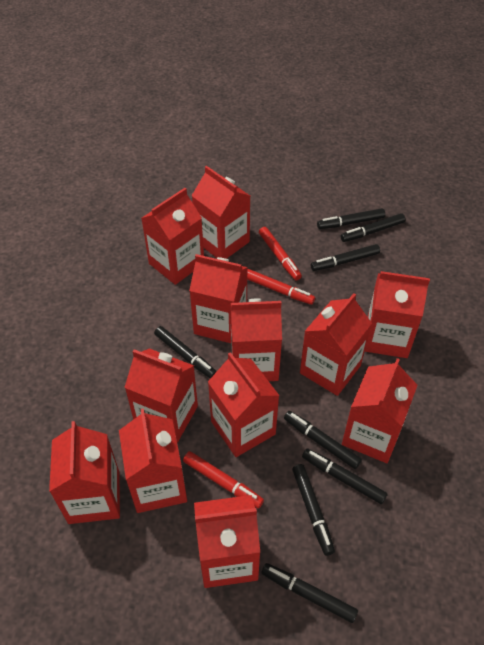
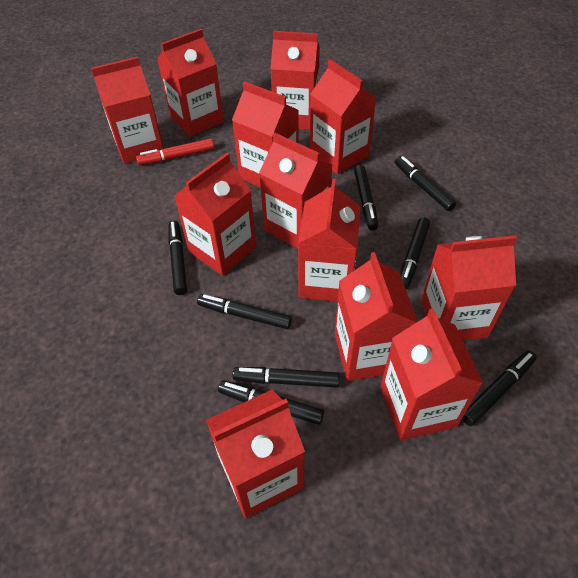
red marker: [183,451,264,509] [247,269,315,305] [259,227,302,280] = 3 -> [136,138,214,165] = 1

